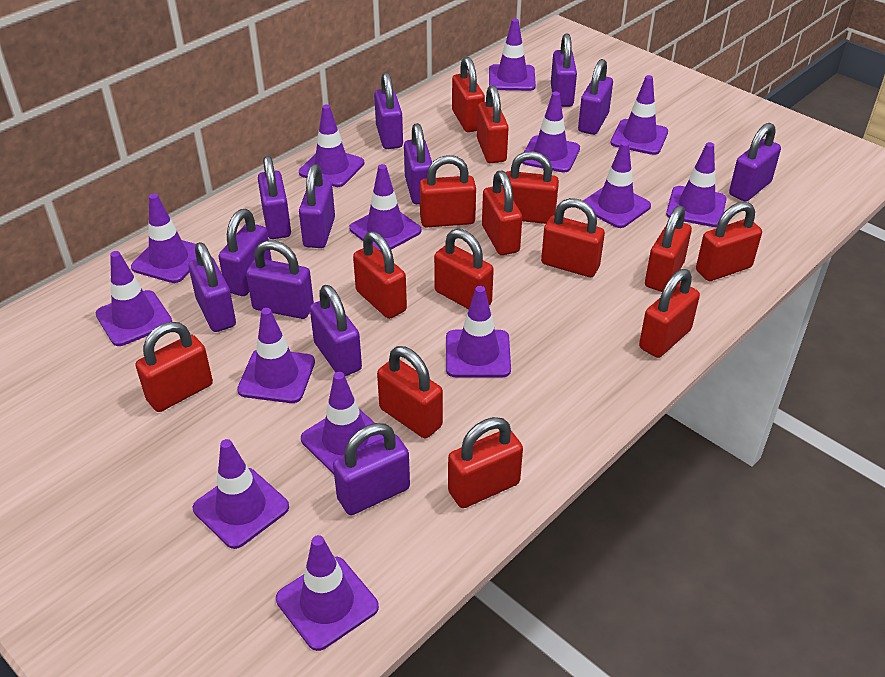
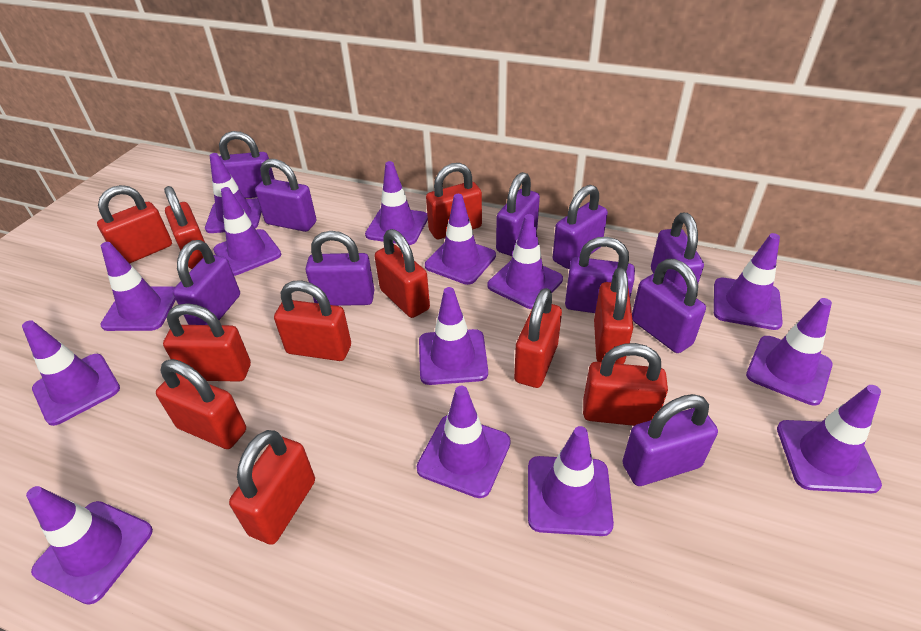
purple padlock: [189,242,236,332] [219,209,272,296] [246,240,314,319] [258,156,291,239] [299,164,335,248] [310,285,362,376] [333,423,410,515] [374,72,403,149] [404,123,432,204] [551,33,577,107] [578,59,613,135] [729,123,781,202] = 12 -> [173,240,240,325] [219,131,275,198] [255,159,316,232] [305,231,375,306] [496,172,540,256] [553,185,608,269] [565,237,635,313] [622,394,718,486] [632,259,706,353] [651,213,704,291] = 10
red padlock: [135,322,213,412] [353,231,407,319] [377,346,443,438] [419,155,476,227] [434,229,494,309] [448,417,523,508] [452,57,485,132] [477,85,509,163] [482,171,522,255] [506,151,559,224] [541,198,605,277] [639,269,700,358] [645,206,692,292] [696,202,762,281] = 14 -> [97,185,172,263] [156,359,246,449] [163,303,251,382] [164,186,205,269] [229,430,315,545] [274,280,351,361] [375,229,430,318] [426,163,482,239] [514,288,562,388] [583,343,668,426] [594,267,633,364] = 11

